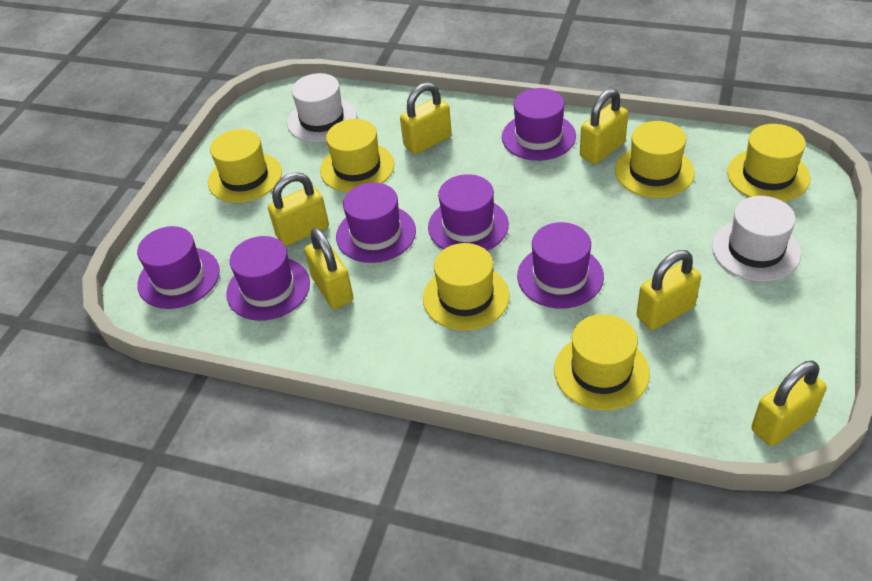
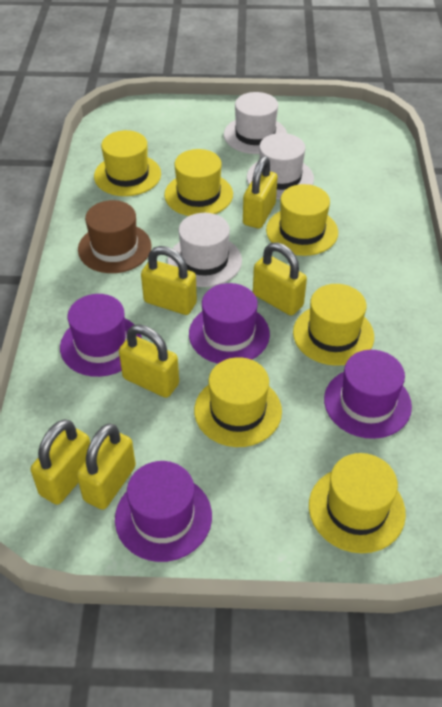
brown hat: none = 0 -> [78,200,152,273] = 1
purple hat: [137,226,220,309] [226,236,310,321] [336,182,416,263] [428,174,509,251] [502,88,576,161] [517,222,604,309] = 6 -> [60,294,142,377] [115,461,212,562] [189,283,270,364] [324,350,412,439] = 4
white hat: [287,73,357,142] [712,196,801,282] = 2 -> [167,213,242,287] [224,92,287,154] [247,133,314,199] = 3

